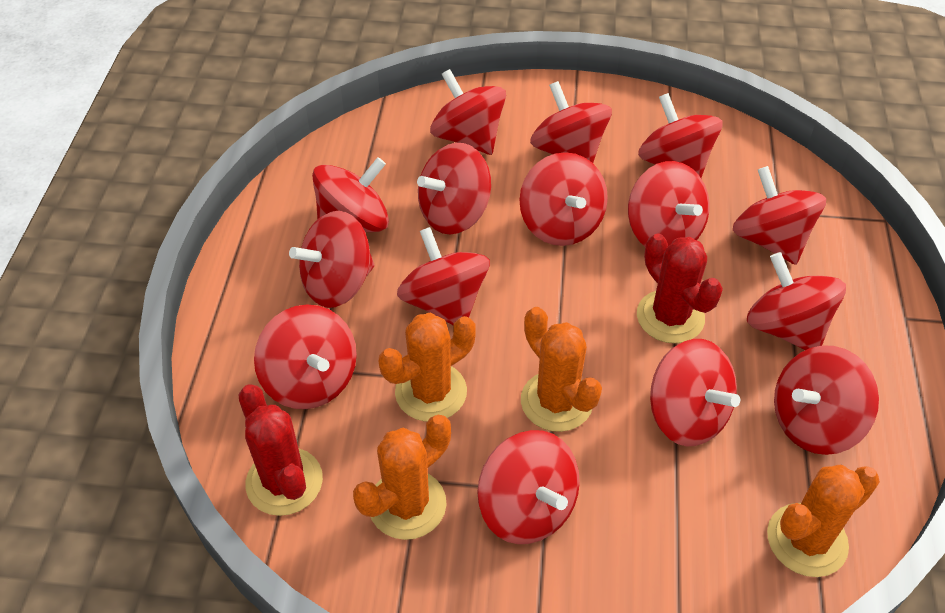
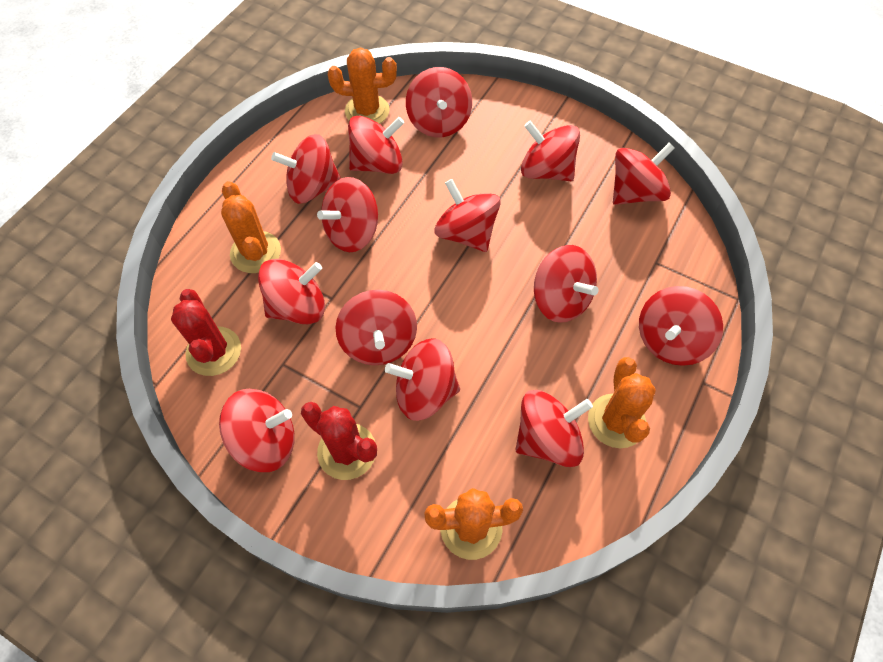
red spinning top: [254,304,357,409] [289,211,374,308] [312,157,389,232] [397,227,490,326] [417,143,491,235] [430,69,506,155] [477,430,580,544] [520,152,608,246] [530,81,612,163] [628,161,710,247] [638,93,723,178] [650,339,740,446] [733,166,826,265] [747,252,846,350] [774,345,879,455] = 15 -> [219,389,295,472] [258,259,325,324] [271,134,341,204] [317,177,378,252] [335,290,417,365] [348,116,404,174] [385,338,460,421] [406,67,472,138] [434,179,501,252] [515,390,593,467] [521,121,580,181] [534,245,599,323] [613,143,675,205] [639,286,723,366] = 14

